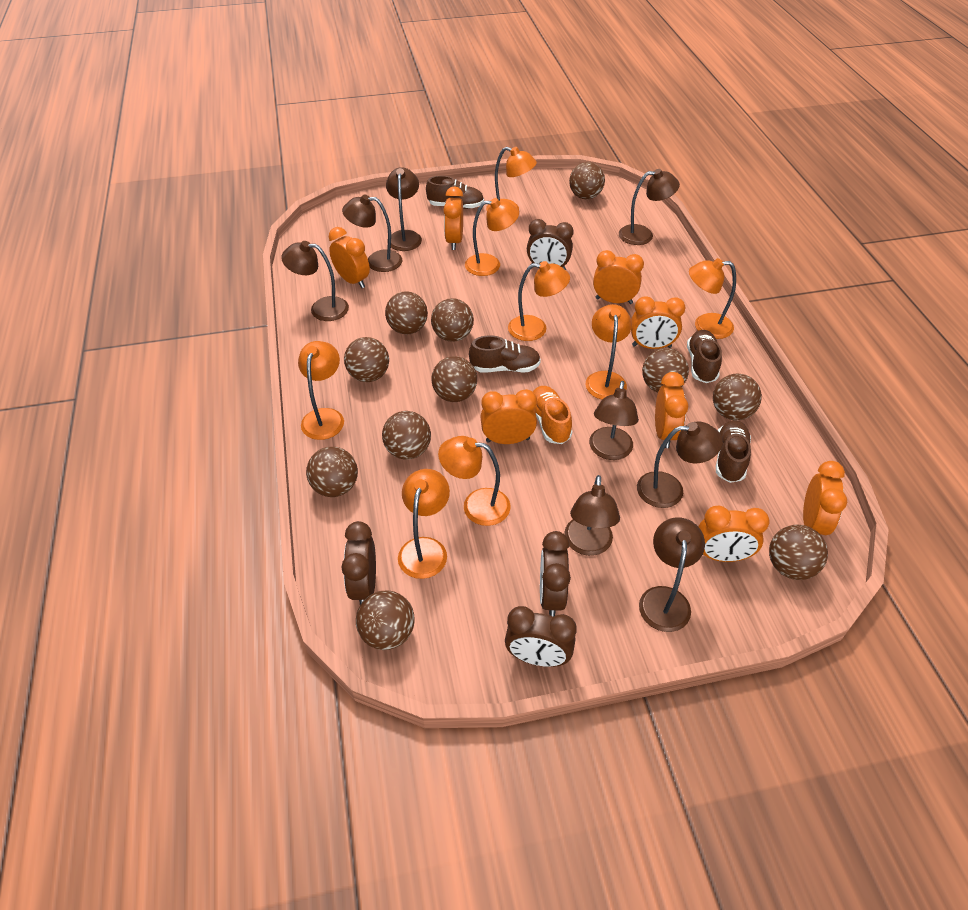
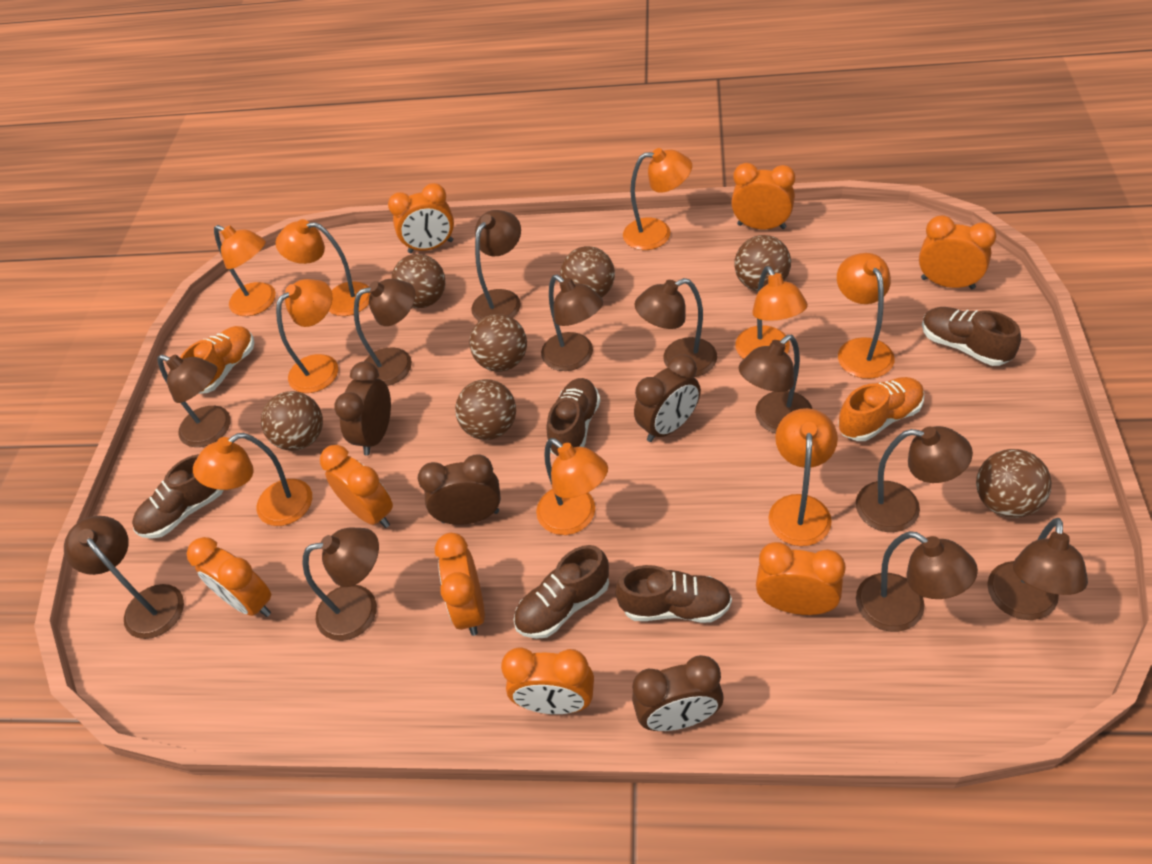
brown ball: [306,447,358,497] [344,337,389,382] [356,590,415,650] [382,411,431,460] [385,292,428,334] [431,298,474,342] [431,356,477,402] [569,162,605,199] [642,348,689,392] [713,374,762,420] [769,525,828,580] = 11 -> [261,391,323,451] [391,254,445,308] [455,379,516,440] [469,314,527,372] [560,246,615,298] [734,235,791,291] [976,449,1052,518] = 7
brown lamp: [281,241,349,321] [342,194,402,272] [386,167,422,251] [564,475,620,556] [589,381,639,460] [619,169,680,245] [637,422,723,508] [639,517,705,632] = 8 -> [64,516,184,639] [157,354,231,447] [303,528,379,641] [354,279,415,386] [471,210,521,321] [541,275,603,371] [635,278,717,377] [738,335,812,433] [856,426,973,532] [856,531,978,632] [987,518,1088,620] = 11
brown shoe: [426,176,484,209] [469,335,541,372] [687,330,722,383] [716,420,751,483] = 4 -> [132,454,224,539] [514,545,609,639] [546,378,601,456] [615,565,732,623] [922,307,1021,366] = 5
orange lamp: [298,341,344,440] [398,469,450,579] [438,436,511,526] [465,198,519,276] [486,147,537,210] [508,261,570,341] [585,304,632,400] [689,258,736,339] = 8 -> [193,433,312,526] [214,225,276,316] [276,219,370,316] [276,279,338,393] [536,438,608,535] [623,148,692,250] [735,266,808,359] [768,408,838,546] [837,253,895,379] = 9
orange shoe: [533,386,572,444] = 1 -> [180,326,254,394] [838,377,924,441] = 2

